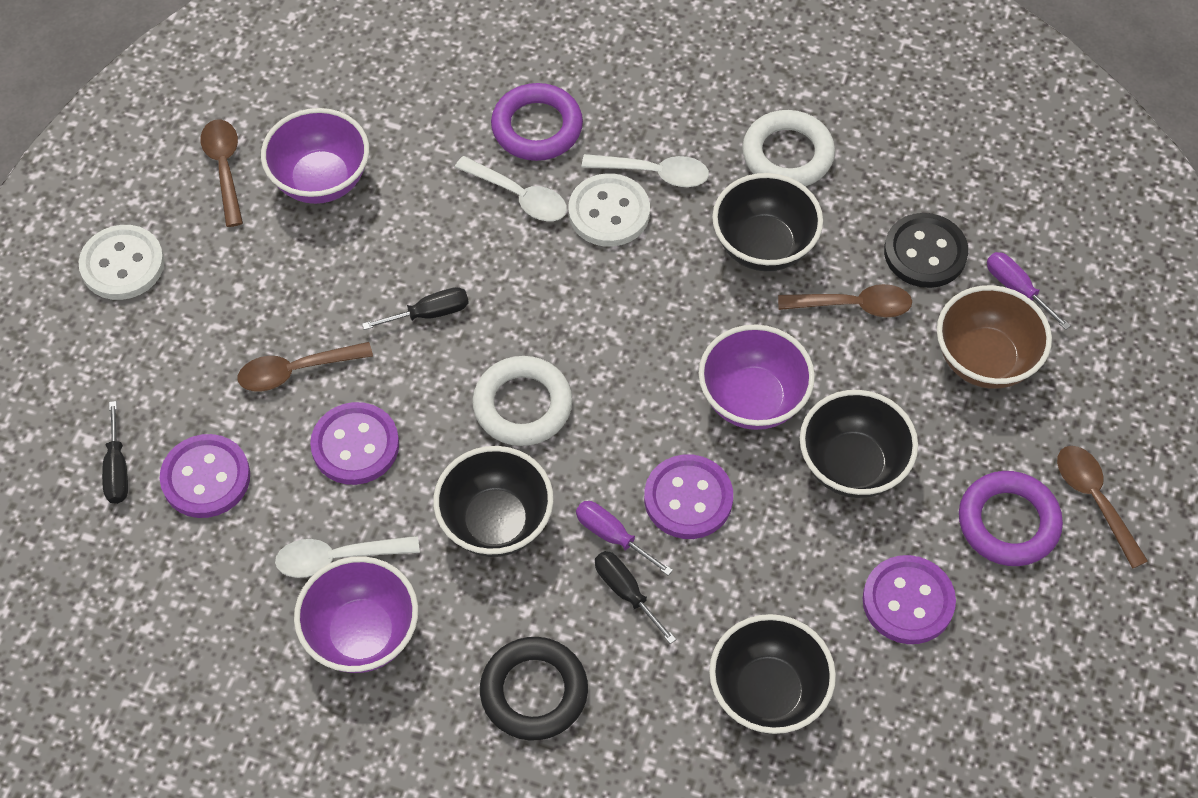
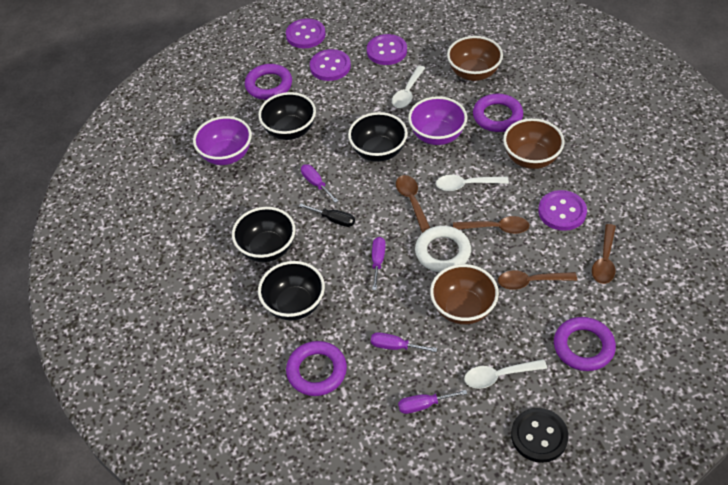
black ring: [480,637,588,741] = 1 -> none = 0
black screwdriver: [102,401,128,504] [362,287,469,330] [595,551,676,644] = 3 -> [299,203,355,227] = 1
brown bowl: [937,285,1052,389] = 1 -> [430,264,499,325] [447,36,503,81] [503,118,565,169] = 3
purple bowl: [261,108,369,204] [294,556,418,673] [699,325,815,430] = 3 -> [193,116,252,165] [408,96,467,145] = 2
purple ring: [491,83,583,161] [959,471,1063,566] = 2 -> [245,64,292,100] [286,341,347,396] [473,94,523,132] [554,317,616,371] = 4
purple screwdriver: [576,501,673,576] [987,252,1071,330] = 2 -> [301,164,338,203] [371,332,437,352] [372,237,385,290] [398,390,467,414] = 4
white button: [79,225,164,300] [568,173,650,247] = 2 -> none = 0
white ring: [472,356,572,446] [742,110,835,187] = 2 -> [415,226,471,272] = 1

